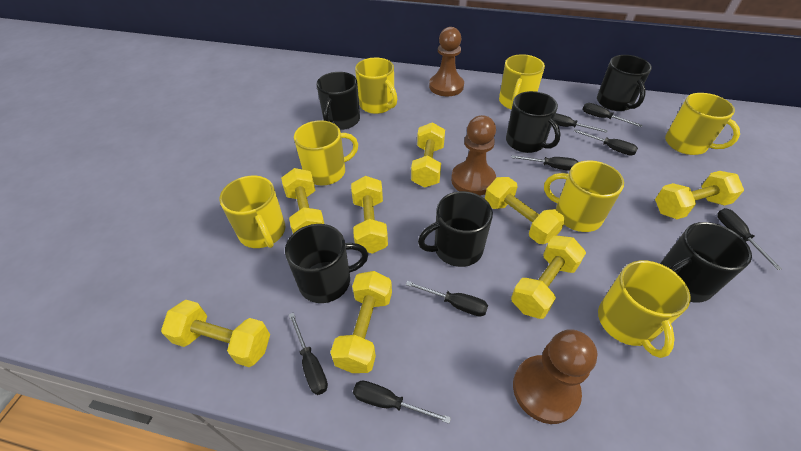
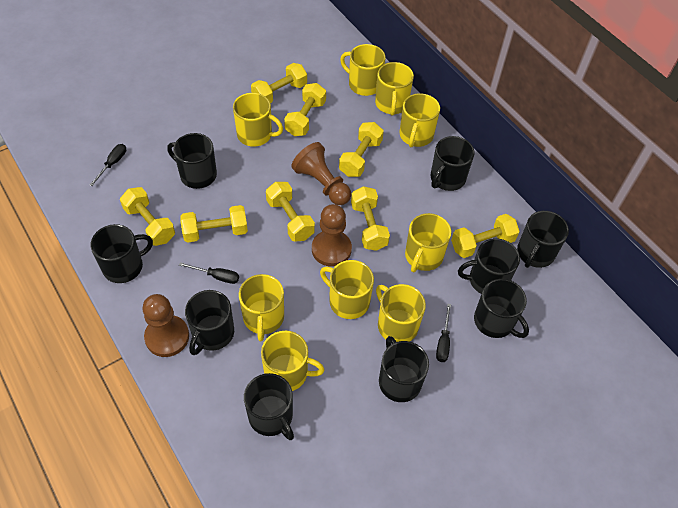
black mug: [285,224,368,303] [316,72,360,130] [418,191,493,267] [506,91,561,153] [597,55,652,111] [660,222,752,303] = 6 -> [91,224,153,283] [167,133,217,189] [185,290,234,355] [244,373,294,440] [379,336,429,402] [431,136,474,191] [458,238,520,294] [474,279,529,338] [517,211,569,268] = 9
black screwdriver: [289,313,328,395] [353,381,451,424] [406,281,488,316] [512,155,578,171] [554,113,608,133] [574,129,638,156] [583,103,643,127] [717,208,782,270] = 8 -> [90,144,126,186] [179,262,239,284] [436,304,451,362] = 3
yellow mug: [219,176,285,248] [294,120,358,186] [355,58,397,114] [499,54,545,110] [544,160,624,232] [598,260,691,358] [665,93,740,155] = 7 -> [233,93,283,147] [239,274,284,341] [261,331,325,391] [320,260,374,319] [340,44,386,96] [375,62,414,116] [376,284,426,342] [400,93,440,147] [405,213,451,272] = 9

